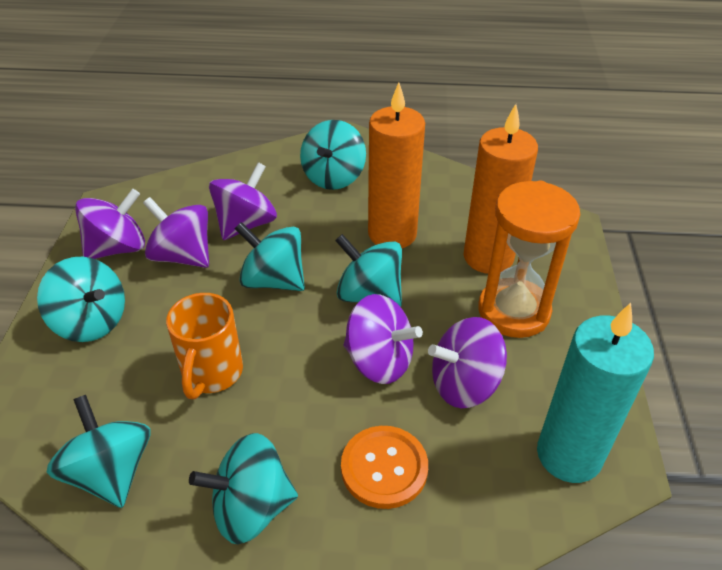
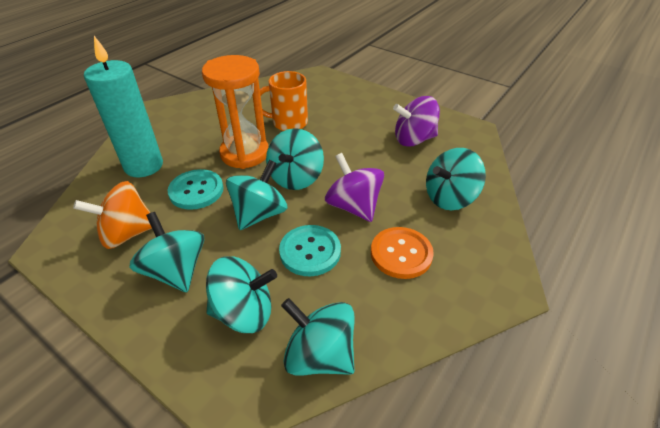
orange candle: [368,83,425,248] [463,104,538,274] = 2 -> none = 0
orange spinning top: none = 0 -> [73,181,152,249] = 1
purple spinning top: [75,189,145,259] [143,197,209,268] [209,162,277,240] [344,294,423,384] [428,317,507,408] = 5 -> [325,153,384,222] [393,96,440,147] = 2
turquoise button: none = 0 -> [167,169,223,210] [279,225,341,276] = 2

